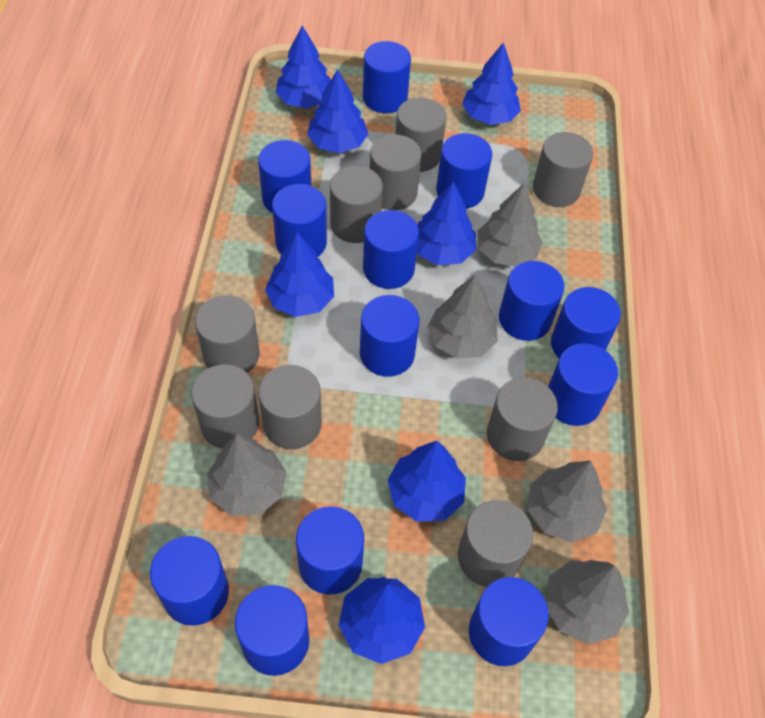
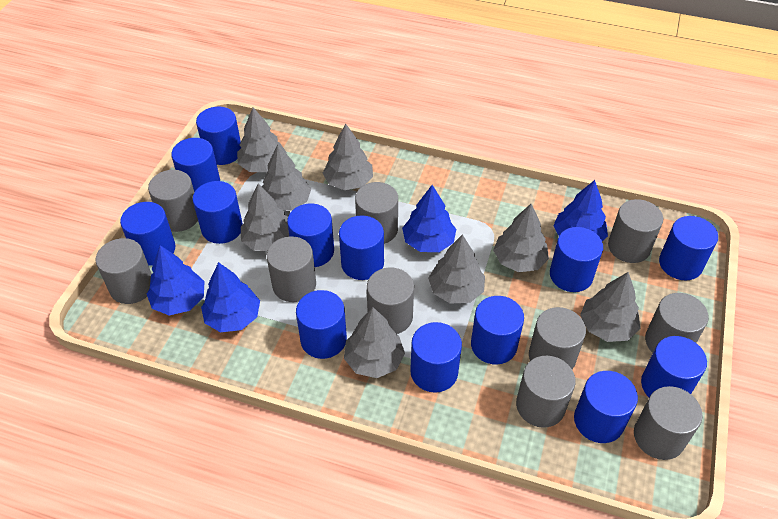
blue tree: [265,232,334,317] [275,25,331,109] [307,69,368,153] [338,577,425,664] [387,441,466,522] [417,182,476,265] [462,42,521,125] = 7 -> [147,245,205,315] [201,262,260,332] [402,185,456,252] [553,180,608,241] = 4
grey cylinder: [191,364,259,449] [195,295,260,373] [258,365,322,449] [330,166,383,243] [370,134,422,210] [395,98,447,172] [458,500,533,587] [487,377,558,461] [533,132,593,207] = 9 -> [96,238,152,304] [148,170,198,232] [267,236,316,302] [355,182,398,244] [367,267,414,334] [516,356,575,428] [529,307,586,369] [608,199,663,263] [634,386,702,460] [645,293,709,353] = 10
grey tree: [207,434,287,516] [428,275,497,359] [478,184,543,267] [528,461,607,542] [545,560,629,644] = 5 -> [237,107,287,172] [241,184,289,251] [262,145,311,211] [323,124,373,190] [344,307,405,378] [428,234,485,304] [493,204,549,272] [580,272,640,342] = 8

